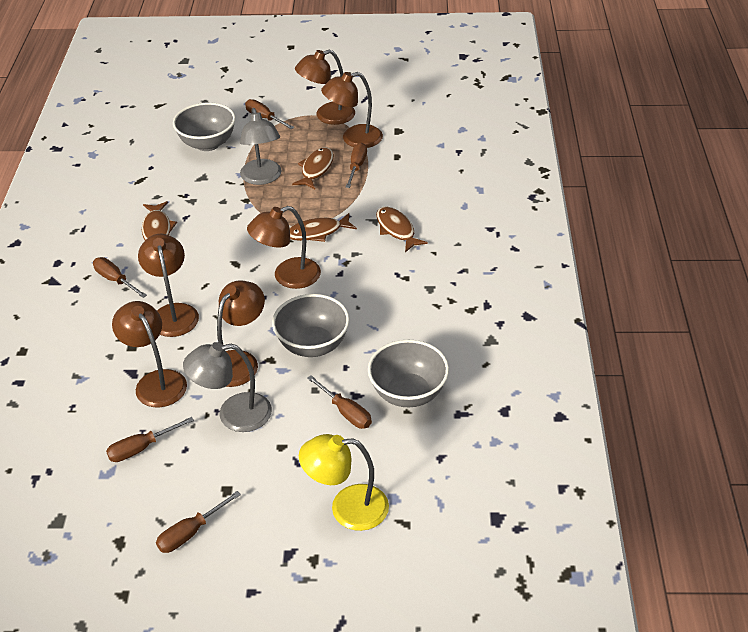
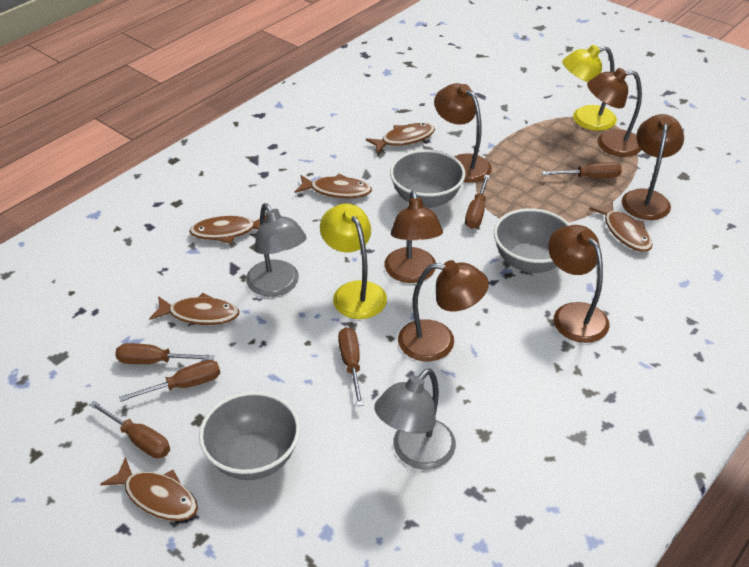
brown fish: [142,201,177,240] [290,213,357,242] [292,147,334,189] [376,207,428,252] = 4 -> [100,457,198,521] [149,293,240,325] [189,215,266,244] [295,174,372,198] [366,123,435,154] [589,200,653,252] = 6
yellow lamp: [299,434,389,531] = 1 -> [320,204,387,319] [562,45,617,131] = 2

